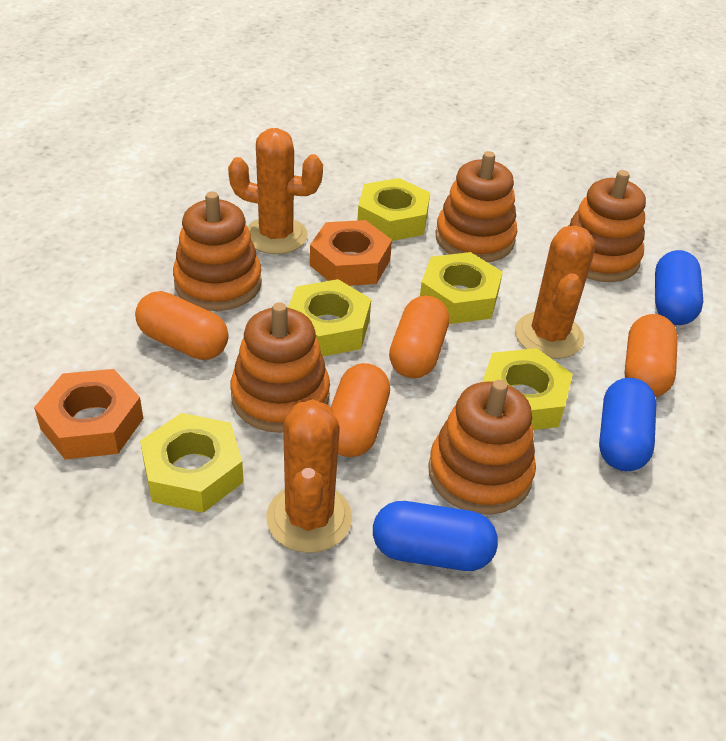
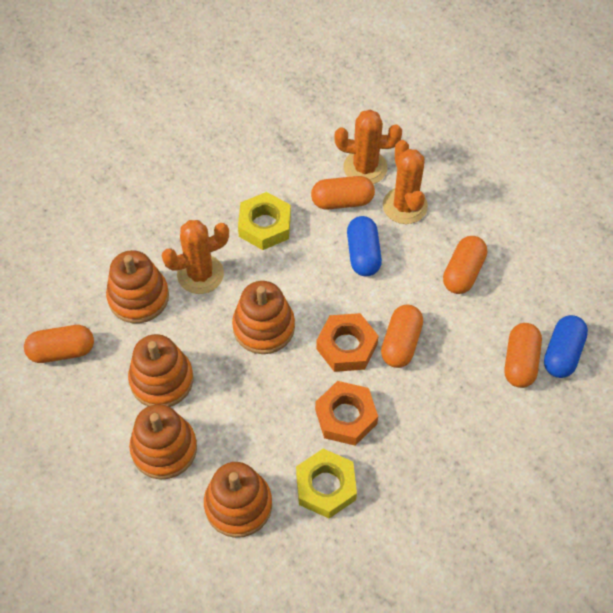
blue capsule: [373,501,498,571] [599,378,656,471] [655,250,703,325] = 3 -> [347,216,382,276] [544,315,588,378] = 2
orange capsule: [135,291,229,360] [331,363,390,457] [389,296,449,378] [624,314,678,397] = 4 -> [24,325,94,363] [311,176,375,210] [381,305,423,368] [443,236,487,294] [505,323,542,388] = 5
yellow nut: [140,413,244,513] [288,279,371,356] [357,178,430,241] [420,252,503,324] [482,348,573,430] = 5 -> [238,192,291,250] [296,449,357,518] = 2

